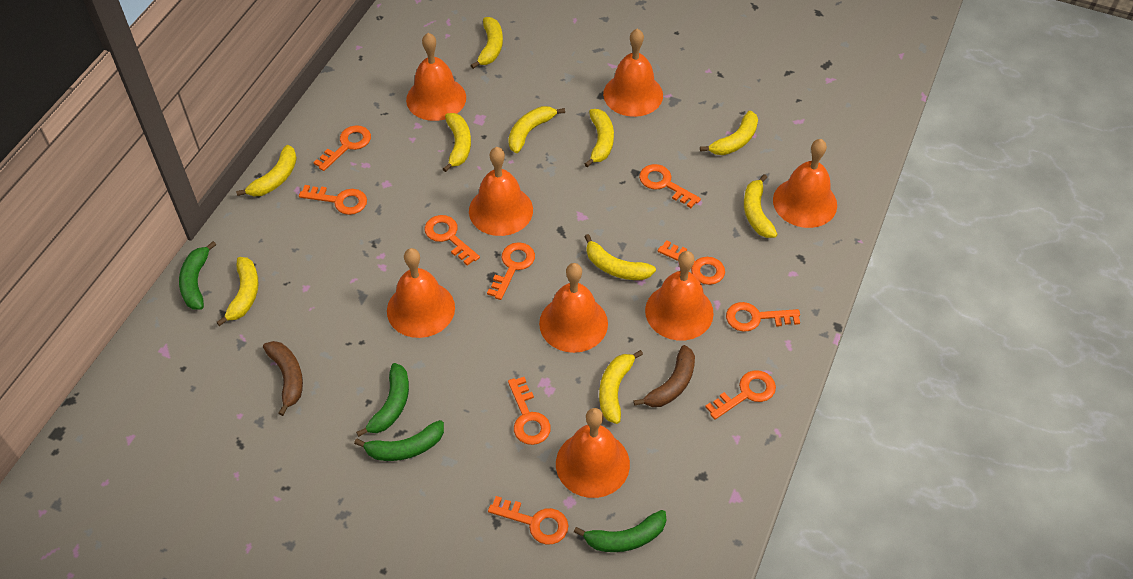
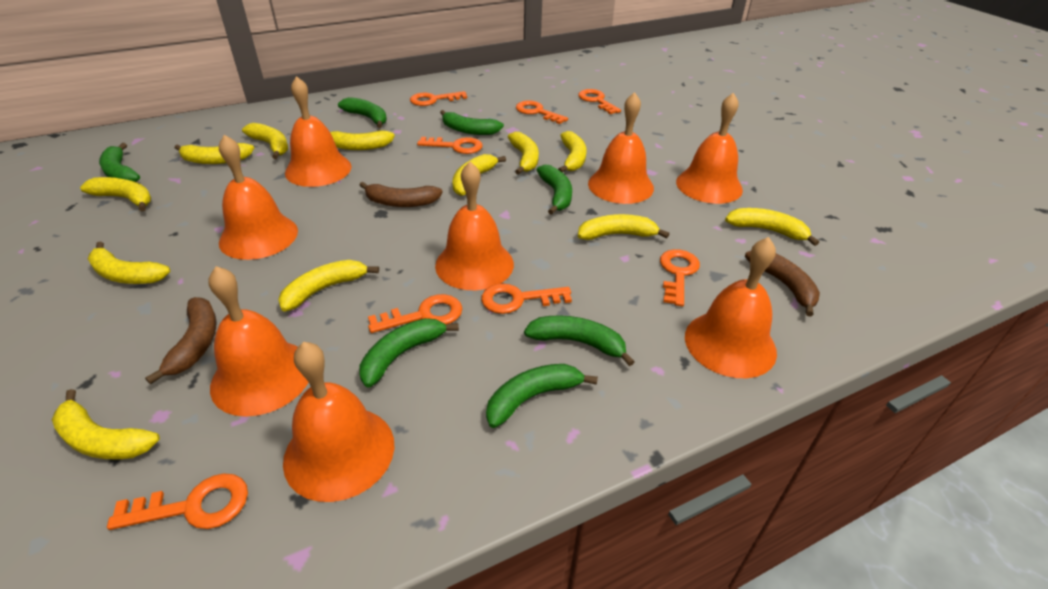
brown banana: [263,341,303,416] [633,345,695,407] = 2 -> [145,297,217,385] [360,182,443,207] [745,251,820,317] = 3
green banana: [179,241,216,310] [354,420,444,461] [356,363,409,437] [574,510,666,552] = 4 -> [99,143,140,182] [338,97,387,128] [359,318,459,388] [440,110,504,135] [486,364,598,428] [524,315,635,366] [537,165,572,215] = 7
orange key: [299,185,367,215] [314,125,371,171] [425,215,480,266] [487,242,535,300] [488,496,568,545] [508,377,551,445] [639,164,701,208] [658,240,725,285] [705,370,776,420] [726,302,800,332] = 10 -> [107,473,248,530] [368,294,462,333] [410,91,467,106] [417,137,483,154] [481,283,572,314] [516,100,568,124] [578,89,621,114] [660,249,700,306] = 8
yellow banana: [216,257,259,326] [236,145,297,196] [443,113,471,172] [470,17,503,69] [508,106,565,153] [584,234,656,280] [585,109,614,167] [599,350,643,424] [700,110,758,155] [744,174,778,238] = 10 -> [52,389,160,460] [80,177,151,211] [87,241,170,284] [175,143,254,164] [242,123,288,159] [278,260,379,312] [330,130,395,150] [452,154,506,196] [508,132,539,175] [558,131,587,172] [578,214,669,240] [725,208,819,246] = 12

